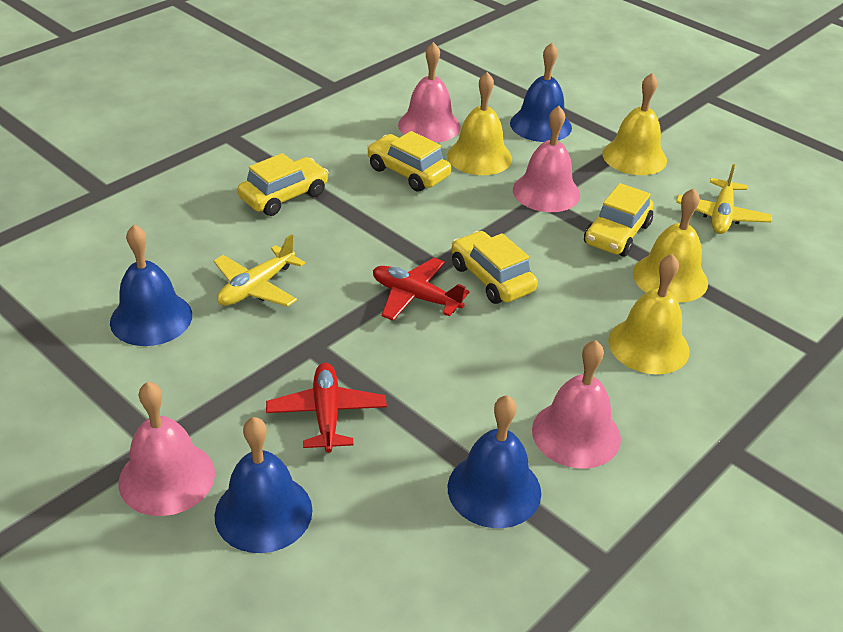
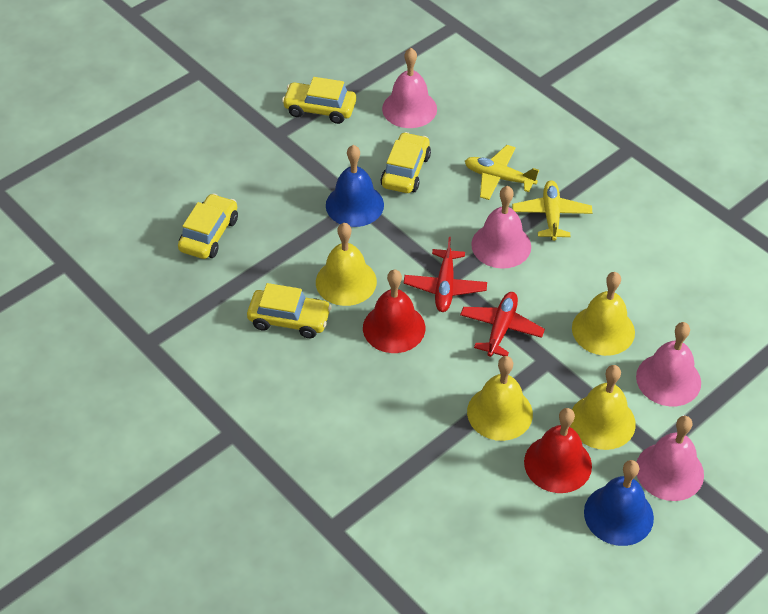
blue bell: [110,225,192,346] [214,417,313,553] [447,395,541,528] [510,43,572,142] = 4 -> [326,145,384,227] [584,460,654,546] = 2
red bell: none = 0 -> [363,270,425,353] [524,408,592,493] = 2

